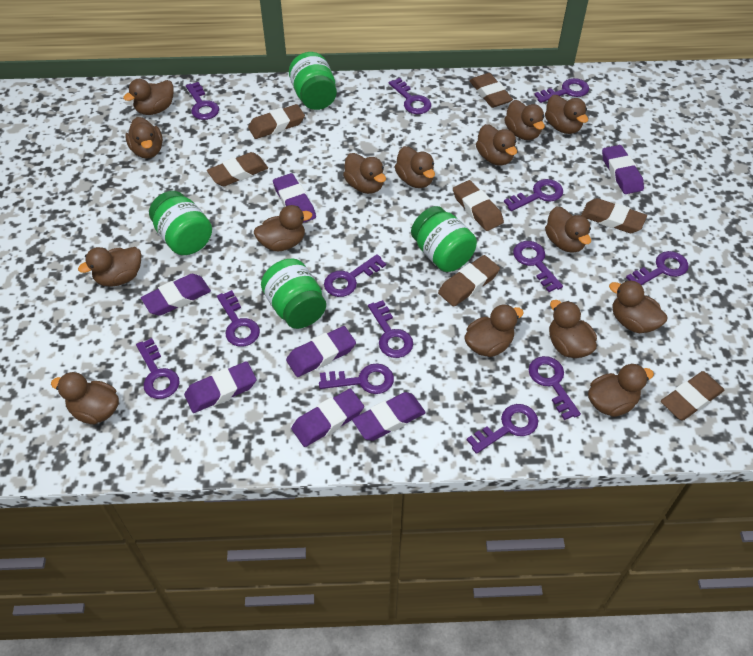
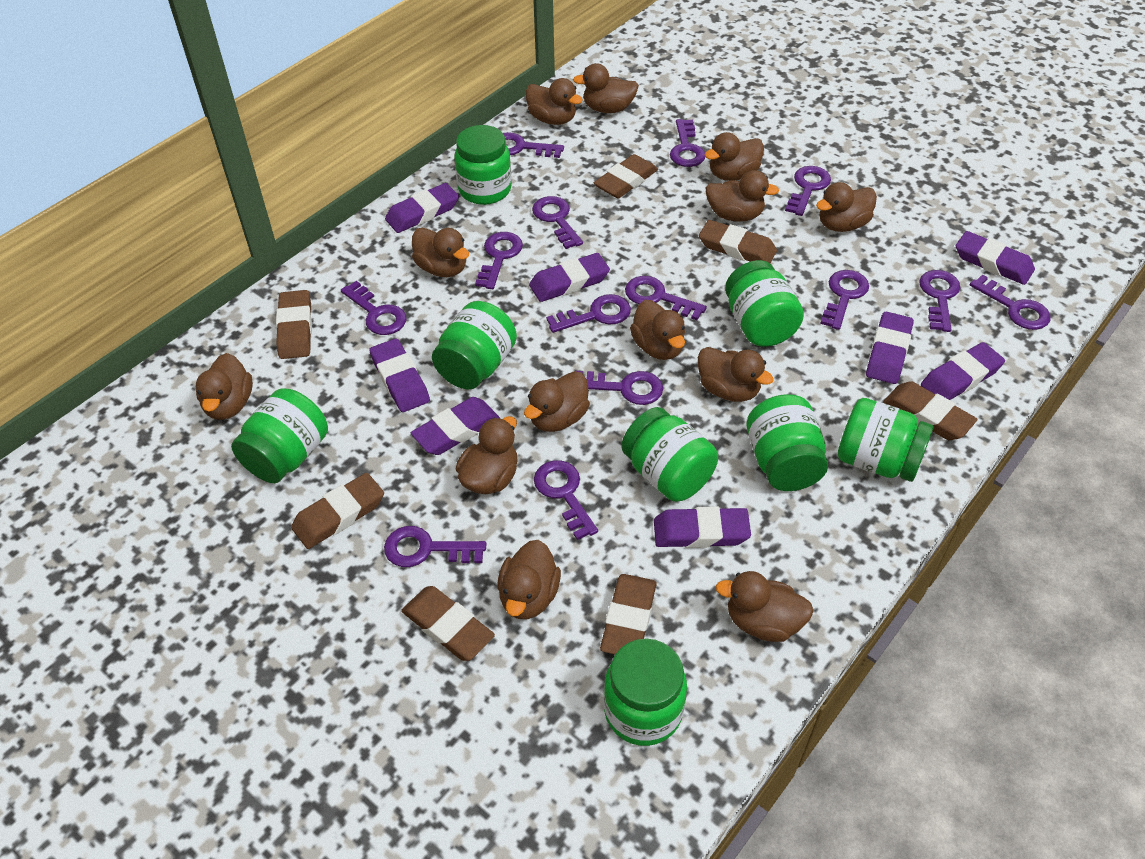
brown duck: [51,372,119,424] [78,247,141,287] [123,79,174,115] [125,117,163,159] [254,205,312,251] [343,153,386,194] [395,146,435,188] [464,304,524,357] [476,124,517,166] [504,100,545,140] [545,95,588,134] [545,207,591,253] [549,300,597,358] [588,364,654,417] [609,280,667,333] = 15 -> [196,353,253,420] [412,228,469,277] [456,416,518,494] [497,540,561,619] [524,371,590,432] [526,78,583,125] [573,63,639,113] [630,300,685,360] [698,347,774,402] [704,132,764,181] [706,170,779,222] [715,571,814,642] [816,182,877,232] = 13
green jar: [149,191,212,255] [261,259,326,329] [289,52,337,110] [411,206,477,272] = 4 -> [231,388,328,483] [432,301,517,389] [454,125,512,205] [604,639,687,746] [621,407,718,502] [725,260,804,347] [747,394,828,491] [838,398,933,482] = 8
purple eraser: [141,274,211,316] [184,361,256,413] [273,173,316,223] [286,326,356,377] [291,389,364,447] [352,392,426,441] [602,145,644,194] = 7 -> [369,338,430,412] [385,183,459,233] [411,397,500,455] [529,253,610,302] [654,506,751,548] [866,312,914,384] [921,342,1005,400] [956,231,1035,285] = 8
purple key: [136,338,180,399] [186,82,219,120] [217,290,260,347] [319,363,394,394] [324,254,386,297] [368,300,413,358] [389,78,431,114] [467,404,538,454] [504,179,563,211] [513,241,563,292] [529,356,581,420] [534,78,589,103] [626,251,689,285] = 13 -> [341,281,406,335] [384,526,486,567] [475,232,523,289] [503,132,564,158] [532,196,583,249] [534,460,598,540] [546,294,631,333] [576,371,663,405] [625,276,707,320] [670,119,705,167] [785,166,831,216] [820,270,869,330] [919,270,960,332] [970,274,1050,330] = 14

